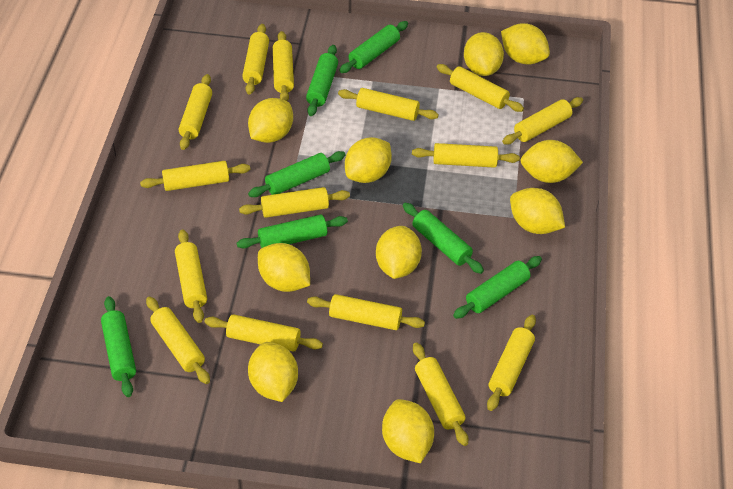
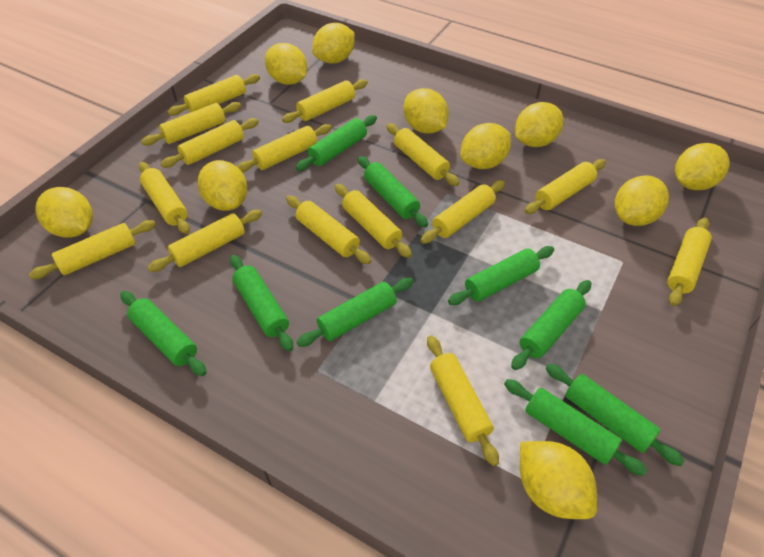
green rolling pin: [101,296,136,397] [237,215,348,249] [248,151,346,197] [306,45,338,116] [339,21,408,73] [403,203,484,274] [453,256,542,319] = 7 -> [120,291,207,376] [230,255,293,352] [296,115,377,171] [297,278,414,347] [358,156,428,227] [448,246,554,305] [504,379,647,476] [511,280,591,370] [546,364,684,466] = 9

